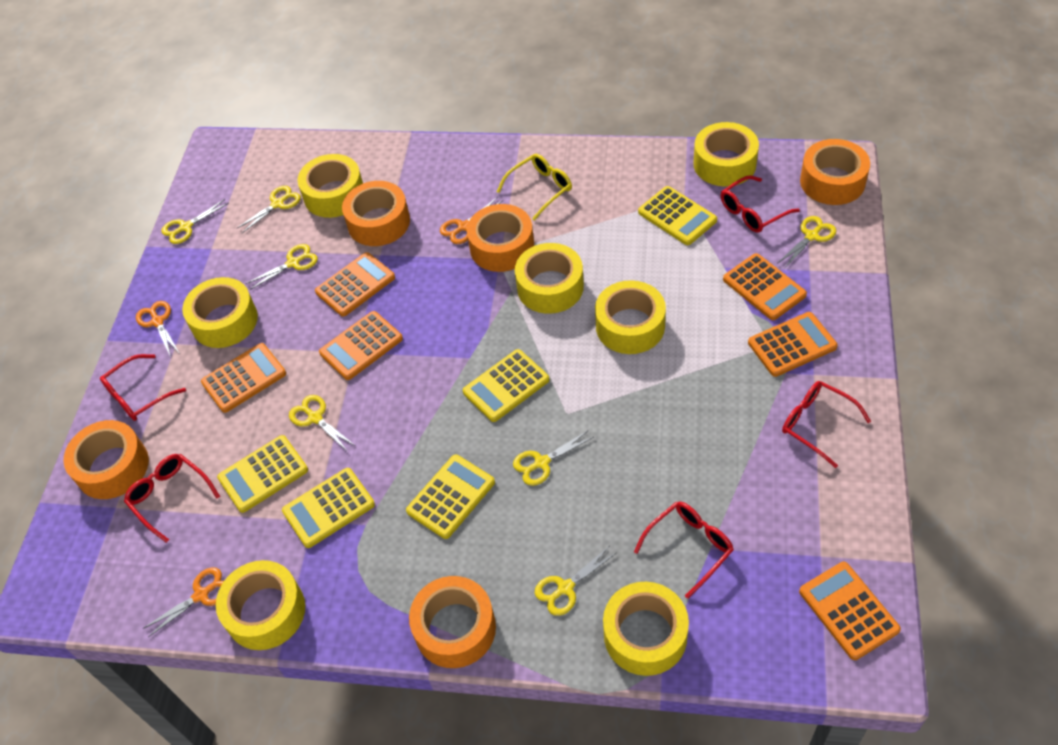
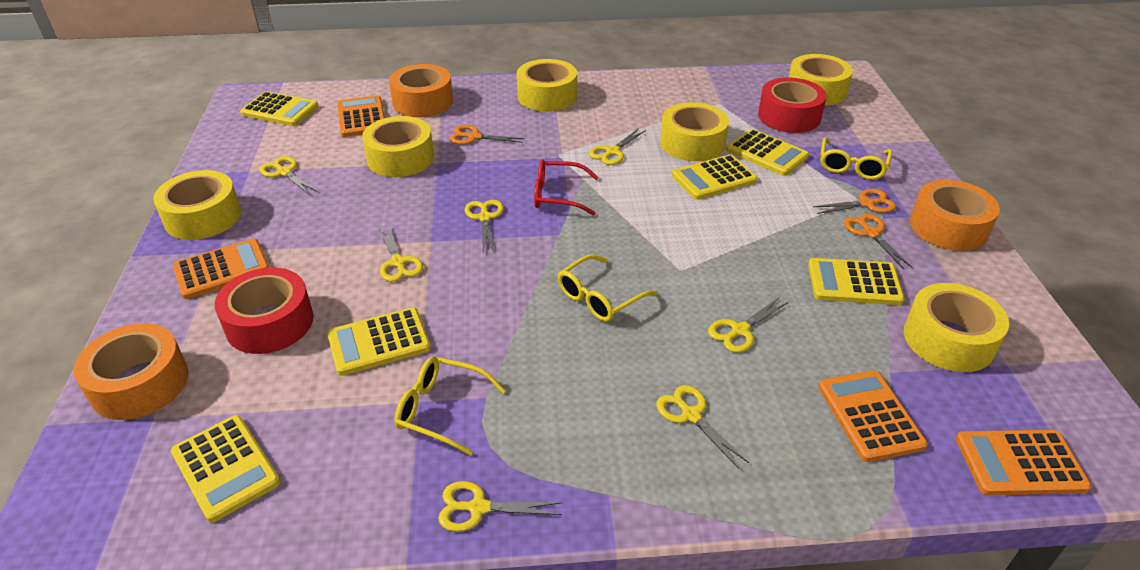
orange calculator: [201,343,286,413] [315,252,395,317] [319,311,403,380] [723,253,807,320] [748,312,838,377] [799,562,901,660] = 6 -> [173,239,269,299] [337,96,385,137] [818,370,928,462] [956,430,1091,495] = 4
orange tape: [63,420,149,499] [342,181,410,246] [409,576,496,668] [467,204,534,272] [800,139,870,205] = 5 -> [73,323,189,420] [389,64,453,117] [910,180,1000,251] = 3
red glasses: [100,354,186,421] [124,454,220,543] [634,502,734,599] [721,175,800,233] [782,381,871,468] = 5 -> [534,159,599,215] = 1
red tape: none = 0 -> [215,267,313,354] [758,78,826,133] = 2
yellow calculator: [217,435,308,513] [282,468,375,548] [406,454,495,539] [463,349,549,422] [638,186,717,245] = 5 -> [171,415,280,523] [240,91,319,126] [327,307,431,376] [672,154,757,200] [726,129,809,176] [808,258,904,305] = 6
yellow glasses: [497,154,572,221] = 1 -> [395,356,506,456] [558,255,657,322] [820,137,893,180] = 3
yellow tape: [182,277,258,348] [216,560,305,650] [298,154,363,218] [515,243,584,314] [595,280,666,354] [603,582,689,676] [693,122,759,186] = 7 -> [153,170,241,240] [362,116,434,177] [517,59,577,111] [660,102,729,161] [789,54,853,106] [904,283,1009,372] = 6

